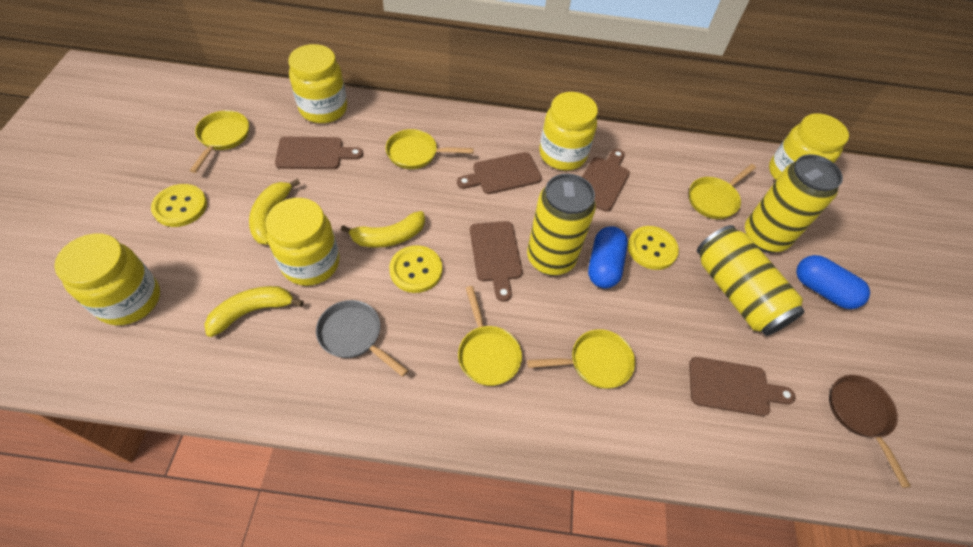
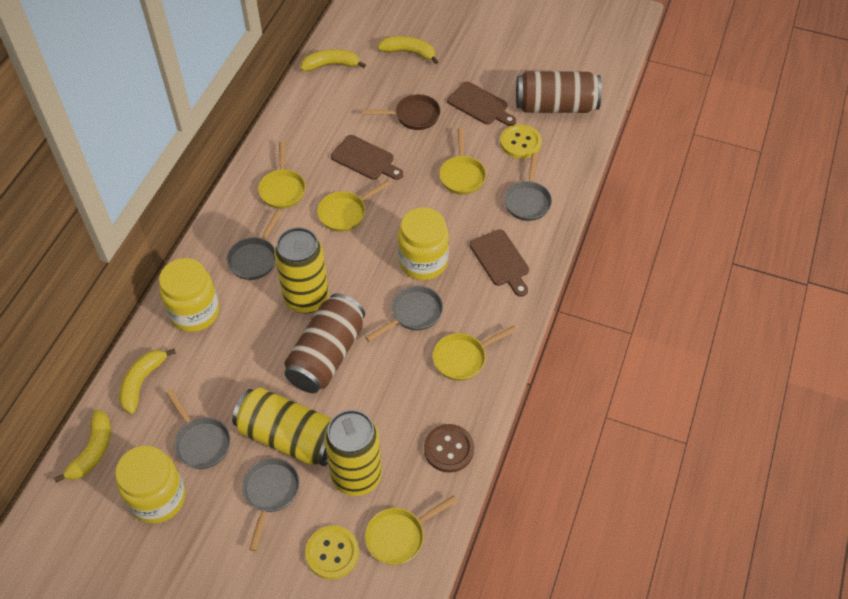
blue capsule: [588,226,628,288] [796,255,870,309] = 2 -> none = 0
brown button: none = 0 -> [424,424,474,473] = 1
brown can: none = 0 -> [284,293,365,393] [516,71,602,113] = 2
brown cutting board: [275,137,363,169] [457,152,542,194] [470,221,523,302] [582,149,630,212] [689,357,796,416] = 5 -> [331,135,403,180] [447,81,516,126] [470,229,529,297] = 3
grey pan: [316,300,408,377] = 1 -> [166,389,231,469] [226,210,282,280] [242,458,300,551] [365,286,443,342] [504,153,552,221] = 5
yellow banana: [204,286,303,337] [249,179,300,245] [341,211,425,248] = 3 -> [54,410,111,483] [119,349,176,414] [301,49,366,71] [377,36,439,64] = 4
yellow button: [151,184,207,227] [389,245,442,293] [628,226,679,270] = 3 -> [305,525,359,580] [500,124,542,159] = 2
yellow jar: [54,233,160,325] [265,198,339,286] [288,44,347,123] [539,92,598,170] [769,113,849,180] = 5 -> [115,446,185,524] [159,258,219,332] [398,207,449,280] = 3

